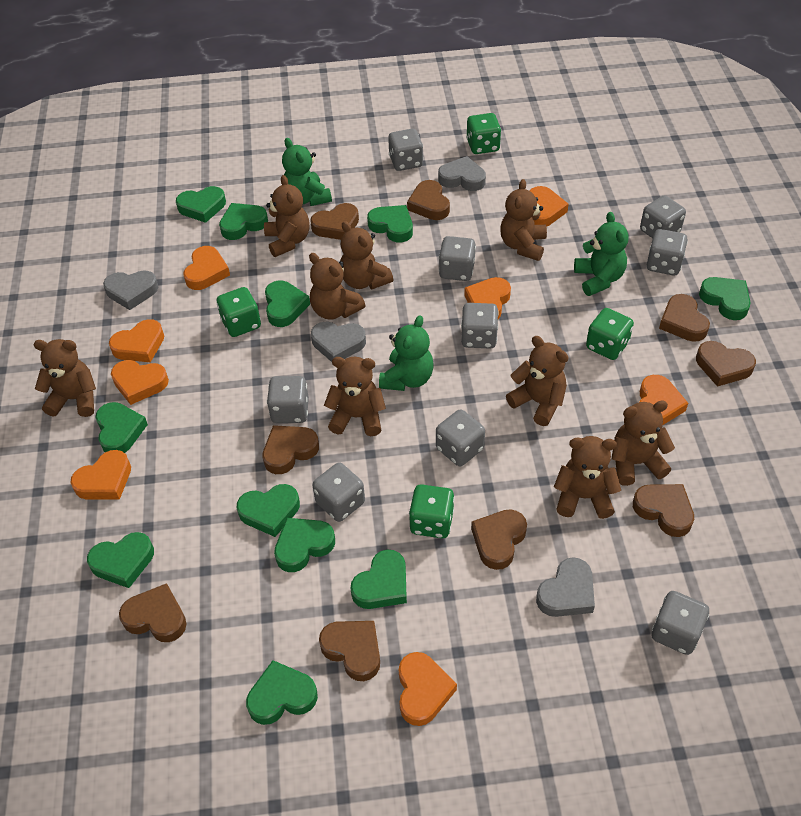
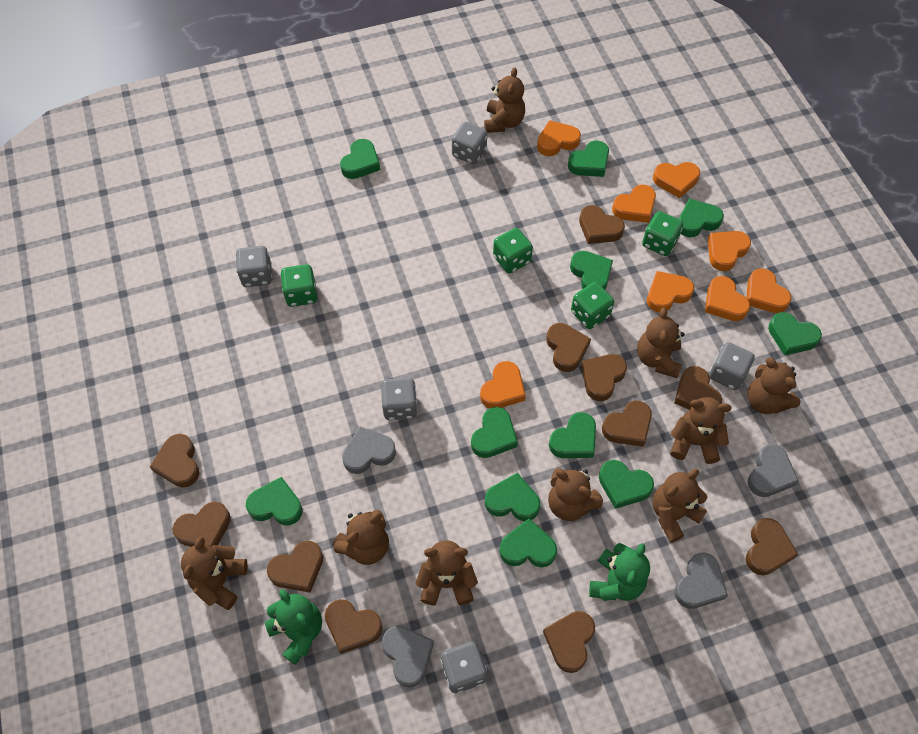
brown heart: [119,583,187,642] [262,425,319,474] [310,203,359,240] [319,621,380,681] [407,180,450,220] [471,509,527,570] [633,484,694,537] [659,294,710,342] [696,341,756,387] = 9 -> [150,434,199,487] [173,502,231,547] [267,541,323,593] [325,599,383,654] [543,611,595,673] [546,323,591,372] [579,205,625,244] [581,354,627,401] [602,400,652,447] [674,366,722,410] [746,518,798,575] = 11
green teddy bear: [282,138,332,206] [379,315,434,391] [574,212,629,296] = 3 -> [265,589,322,665] [589,543,650,601] = 2
grey dice: [267,376,309,423] [313,463,365,522] [388,129,423,171] [436,409,485,466] [439,236,476,281] [461,303,499,348] [640,195,686,238] [647,229,688,276] [651,591,709,655] = 9 -> [236,246,272,287] [381,378,418,420] [441,642,487,693] [452,122,487,164] [709,342,755,390] = 5

